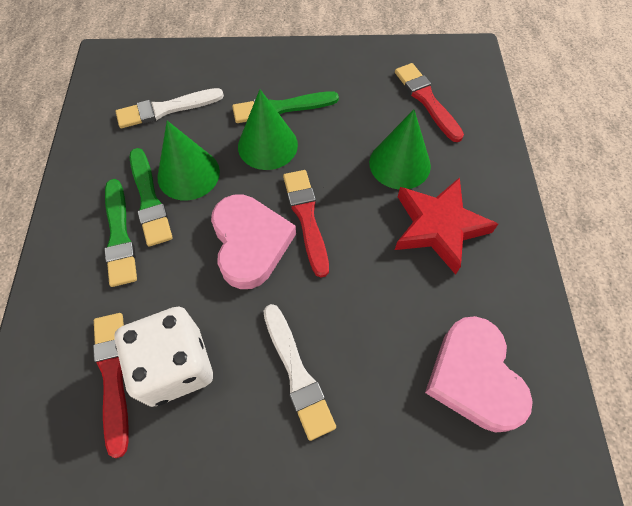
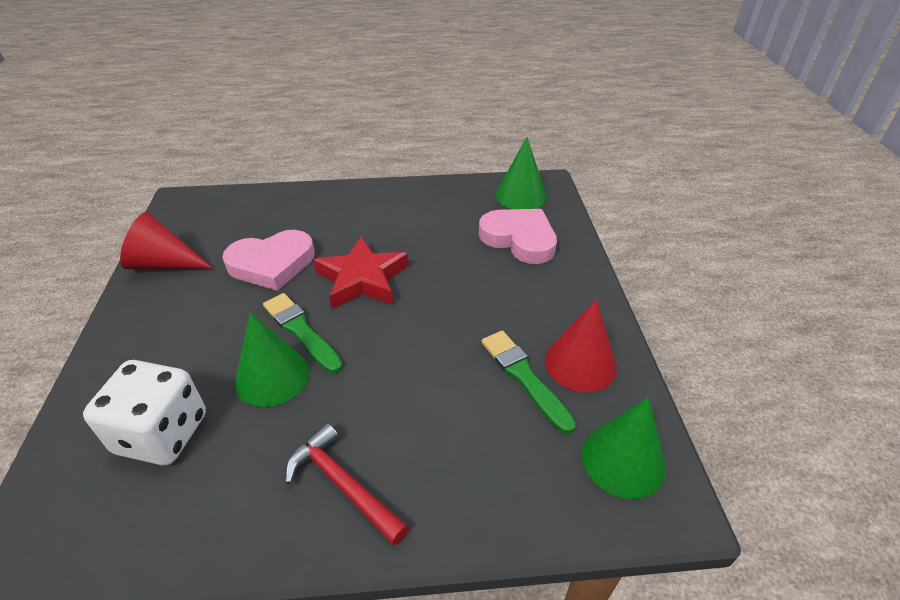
green brush: [104,179,137,287] [130,148,173,247] [232,91,339,123] = 3 -> [263,293,343,373] [482,331,576,434] = 2
red brush: [93,313,129,458] [283,170,329,278] [395,63,464,142] = 3 -> none = 0
red cone: none = 0 -> [120,212,213,269] [545,299,617,392] = 2
red hammer: none = 0 -> [285,423,409,545] = 1
white brush: [116,88,224,128] [263,304,336,441] = 2 -> none = 0

